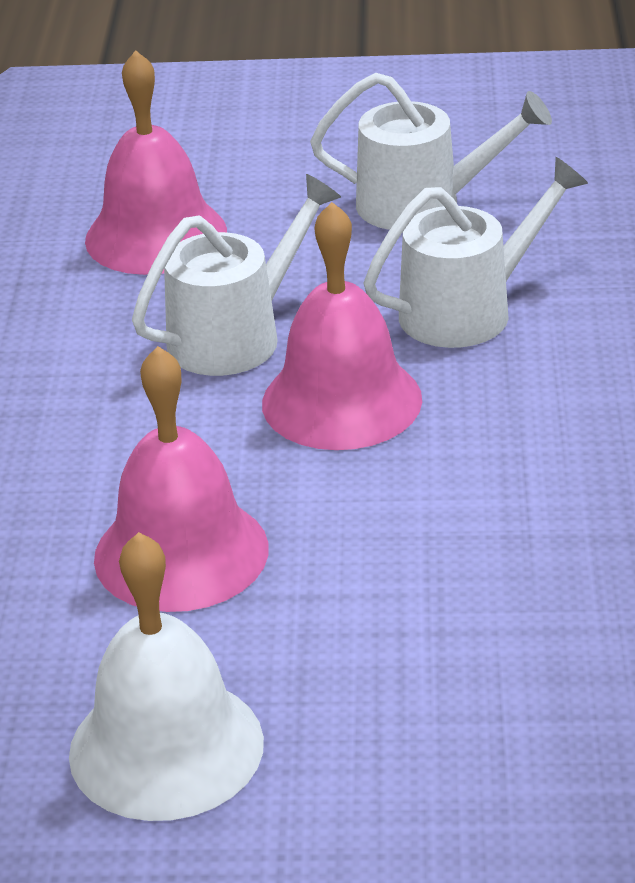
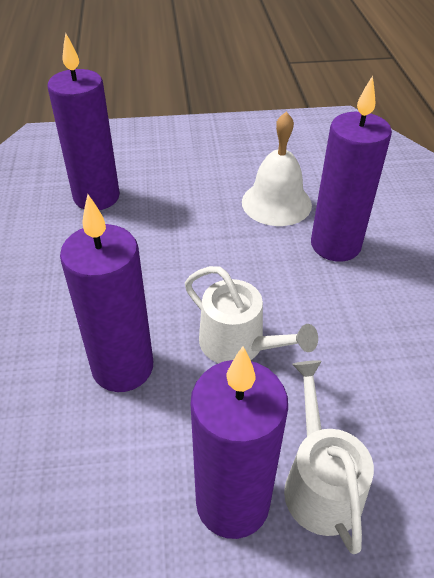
pink bell: [85,50,227,275] [94,346,269,612] [262,202,422,450] = 3 -> none = 0
purple candle: none = 0 -> [47,33,120,210] [60,194,153,392] [191,346,288,539] [311,76,392,262] = 4
white watering can: [132,174,341,376] [310,73,552,230] [363,157,588,348] = 3 -> [185,266,318,363] [284,360,374,554] = 2

